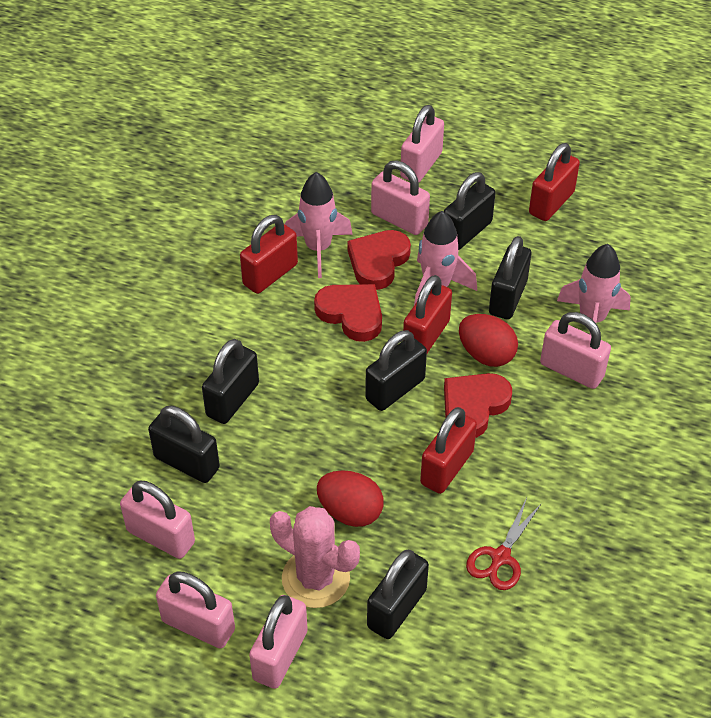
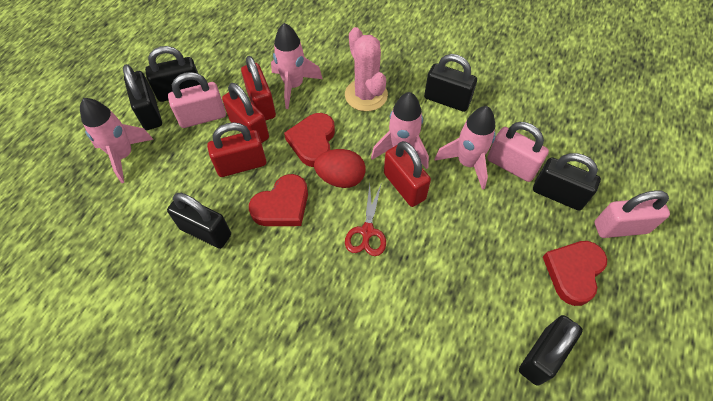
pink padlock: [120,481,195,559] [156,571,235,649] [249,595,308,689] [371,160,430,235] [400,105,444,183] [540,312,611,389] = 6 -> [168,72,226,128] [487,122,549,182] [595,190,670,238] = 3
pink rocket: [285,172,353,278] [414,211,477,305] [557,244,631,335] = 3 -> [80,98,154,183] [271,23,323,109] [371,92,429,169] [435,106,496,190] = 4
red egg: [317,470,384,527] [459,314,518,367] = 2 -> [314,149,366,188] = 1

